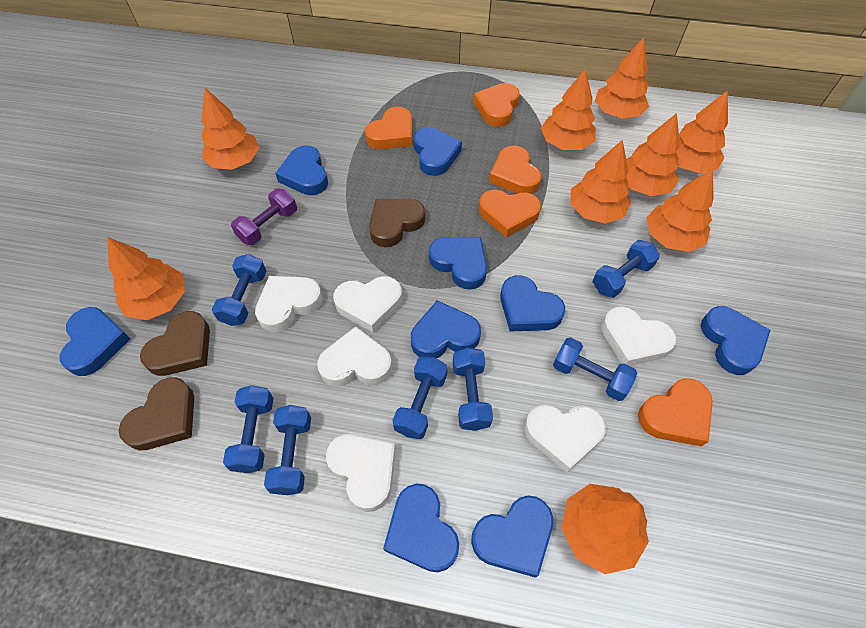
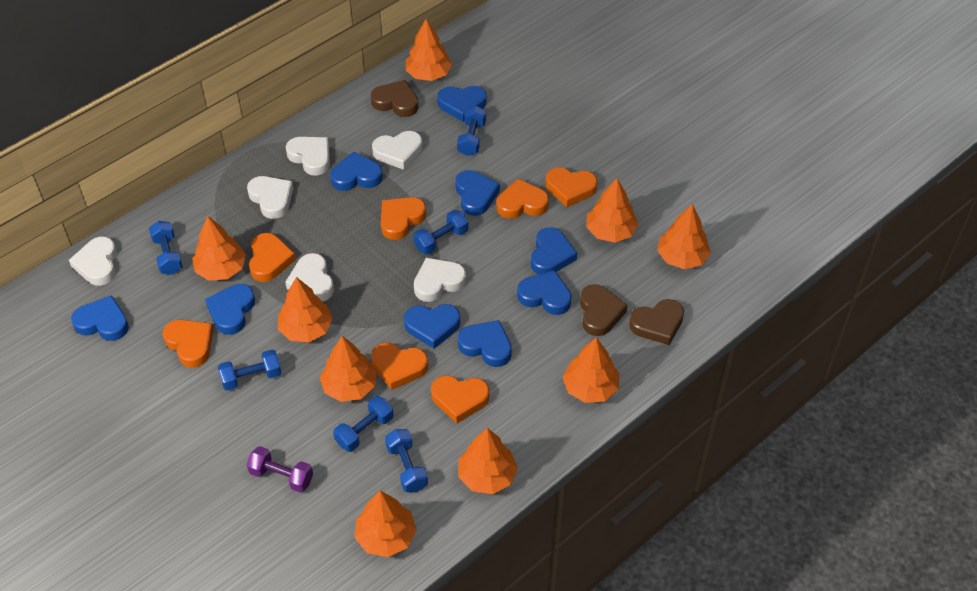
blue dumbbell: [212,254,267,326] [223,385,273,473] [264,405,311,495] [392,356,447,439] [453,347,493,431] [553,337,637,401] [593,240,660,298] = 7 -> [149,221,183,275] [218,350,281,391] [333,396,393,452] [385,429,428,492] [413,210,469,254] [457,106,486,156] = 6
orange heart: [365,107,412,149] [473,83,520,127] [479,190,541,238] [489,146,541,194] [638,378,713,447] = 5 -> [163,320,214,368] [249,233,296,282] [371,343,428,390] [381,197,426,240] [431,375,490,423] [497,179,549,219] [546,167,597,207] = 7

